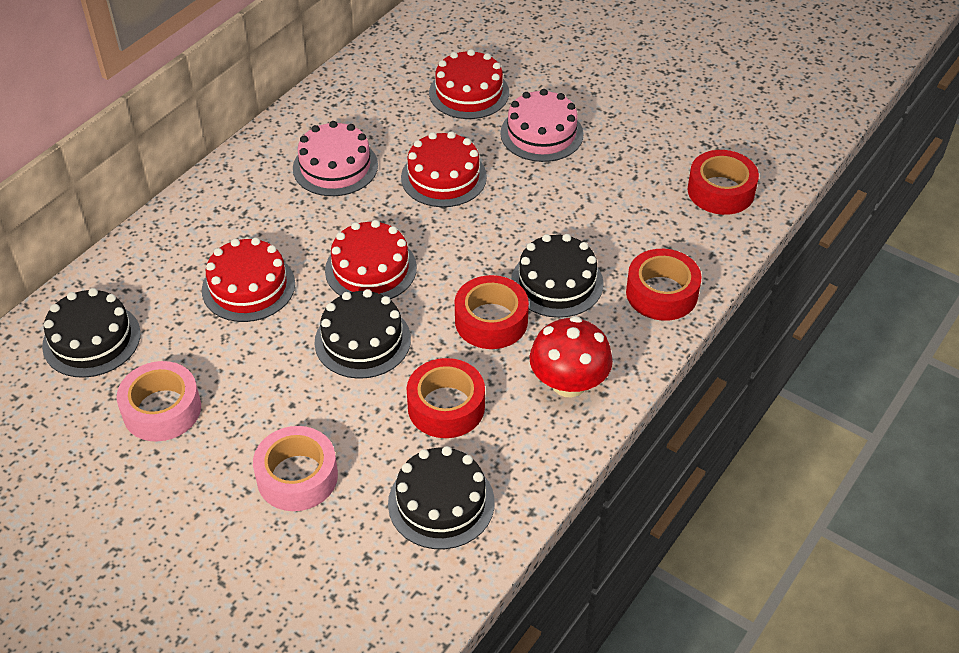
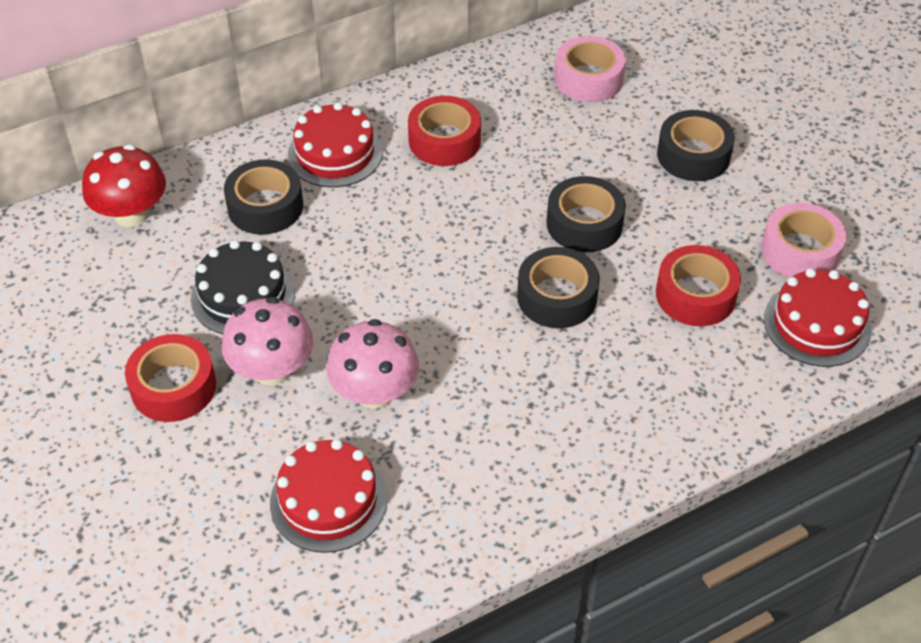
black cake: [42,288,141,378] [314,289,411,379] [388,446,495,549] [511,234,604,318] = 4 -> [191,240,295,334] = 1
black tape: none = 0 -> [224,159,303,235] [517,247,599,328] [546,176,626,252] [657,110,735,181] = 4
pink cake: [293,121,378,196] [500,89,584,162] = 2 -> none = 0
pink mushroom: none = 0 -> [222,297,313,386] [326,319,419,409] = 2
red cake: [202,238,295,322] [325,220,417,299] [401,131,487,207] [429,49,509,119] = 4 -> [270,439,387,553] [288,102,382,187] [764,268,871,367] = 3
red tape: [407,358,485,438] [455,275,529,349] [626,249,702,321] [687,150,759,215] = 4 -> [125,334,216,422] [408,96,481,166] [656,245,741,326] = 3

